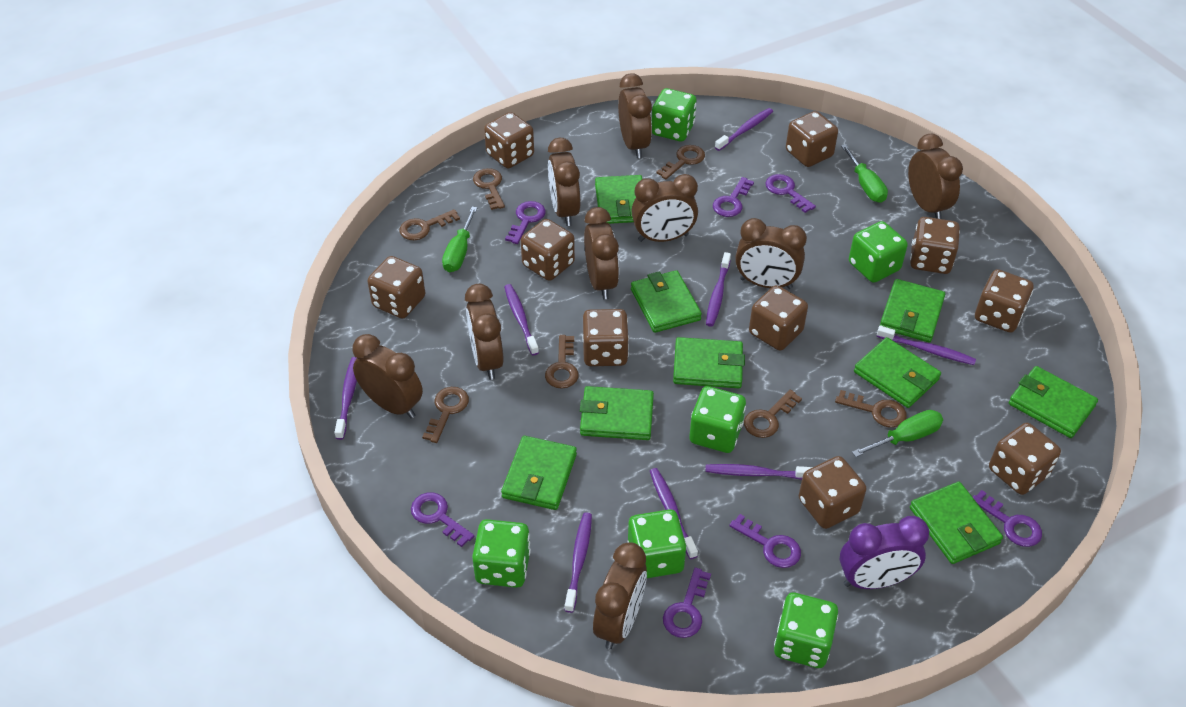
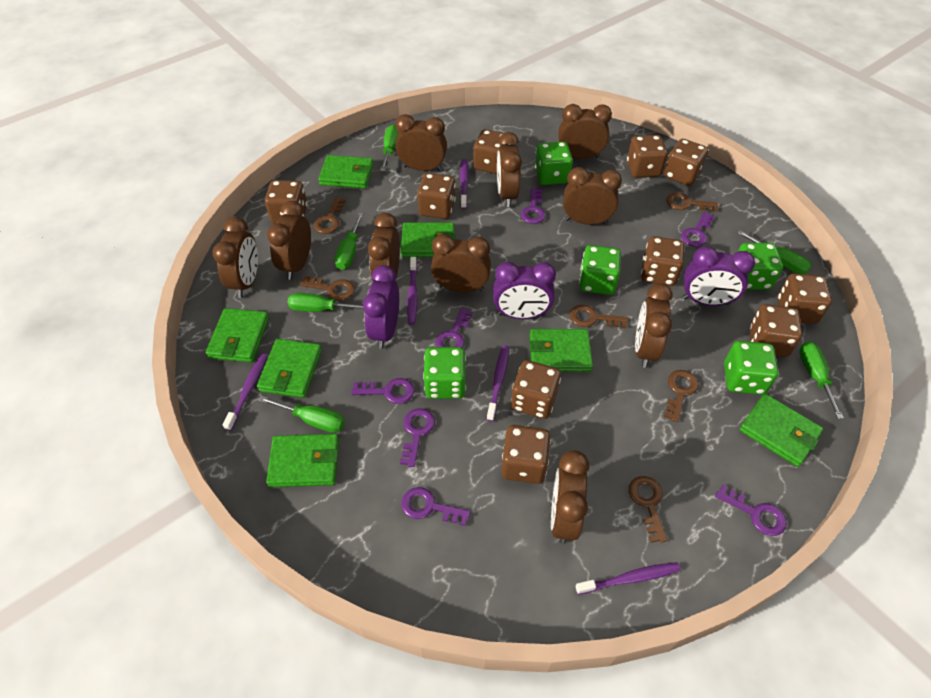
brown clock: [352,334,423,418] [465,284,504,380] [548,138,580,226] [584,207,619,299] [593,542,647,649] [618,73,652,158] [631,174,698,242] [735,218,807,289] [908,134,963,219] = 9 -> [213,217,258,298] [267,201,311,280] [368,213,400,281] [395,114,447,171] [431,234,491,292] [497,132,522,207] [551,450,589,544] [558,104,612,159] [563,167,622,225] [635,283,673,368] = 10
brown key: [399,209,460,240] [422,387,469,443] [473,168,505,210] [545,335,579,389] [656,145,705,179] [744,390,802,438] [835,390,907,427] = 7 -> [300,276,355,301] [314,197,346,234] [569,305,628,328] [629,476,667,543] [664,370,699,422] [667,193,718,212] = 6
green dice: [472,519,531,588] [627,509,686,578] [652,88,696,141] [690,386,746,453] [774,593,838,668] [849,221,908,283] = 6 -> [423,347,466,399] [535,142,573,185] [579,245,621,295] [724,341,779,395] [738,243,783,289] = 5
green screwdriver: [442,207,477,272] [841,144,888,203] [852,410,943,457] = 3 -> [258,396,345,433] [288,293,363,312] [334,213,364,270] [380,125,399,171] [737,230,811,274] [799,341,844,419] = 6
green wallet: [501,436,577,510] [580,386,654,440] [595,175,642,224] [631,270,702,333] [673,337,745,388] [854,337,941,408] [880,279,945,342] [910,482,1003,564] [1009,366,1098,438] = 9 -> [206,308,269,362] [257,339,322,398] [266,434,339,487] [318,155,374,189] [401,222,456,257] [530,329,593,372] [739,394,823,467] = 7
purple clock: [840,516,929,589] = 1 -> [363,265,399,349] [493,262,556,319] [683,246,755,306] = 3
purple toothbrush: [335,357,357,440] [504,284,539,355] [564,512,592,613] [650,468,698,559] [705,464,813,480] [706,252,731,327] [715,108,773,151] [877,326,976,365] = 8 -> [223,354,268,431] [407,257,417,325] [460,159,469,209] [487,345,509,421] [575,562,681,595] = 5

